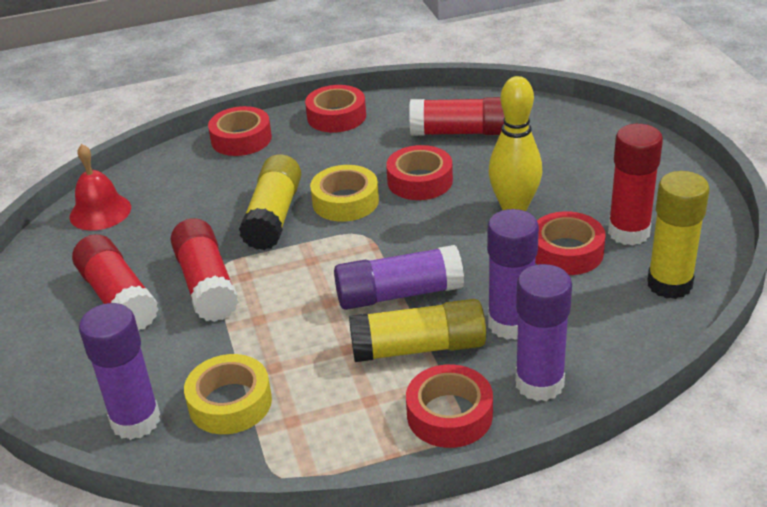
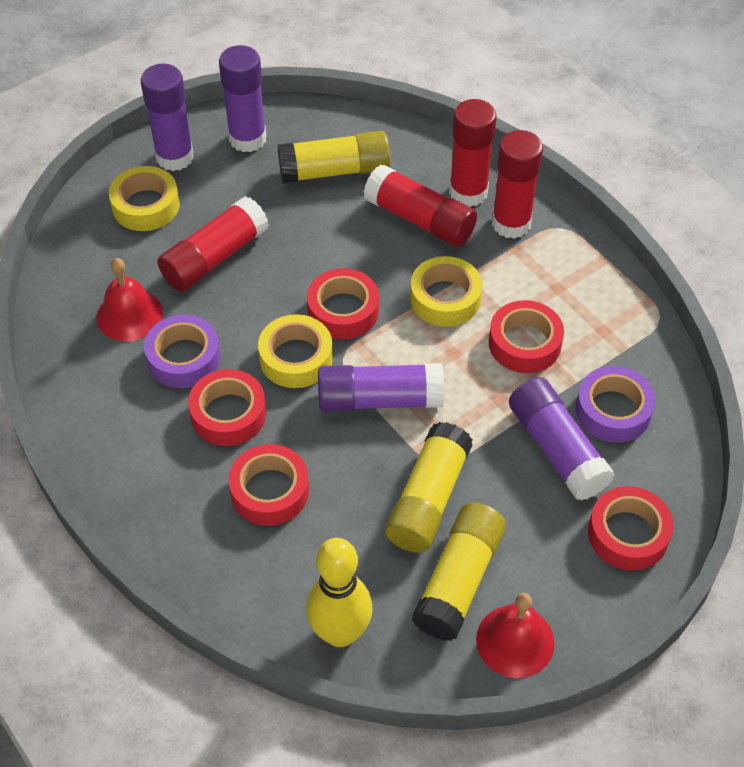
purple tape: none = 0 -> [144,315,221,388] [576,366,656,443] = 2
red bell: [70,144,131,231] = 1 -> [97,258,163,342] [476,593,555,678] = 2
yellow tape: [184,354,272,434] [310,165,379,222] = 2 -> [109,166,180,231] [258,314,333,388] [410,256,482,327] = 3

